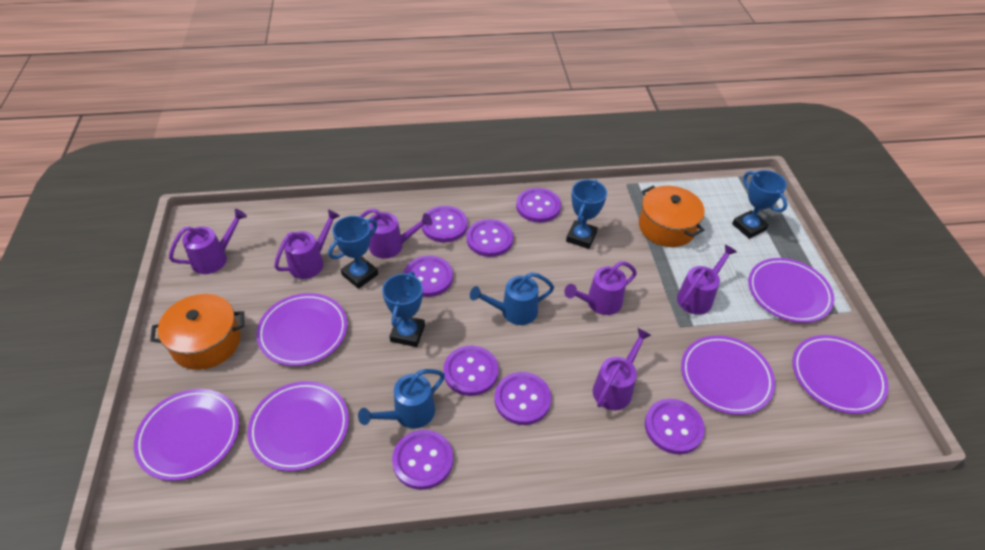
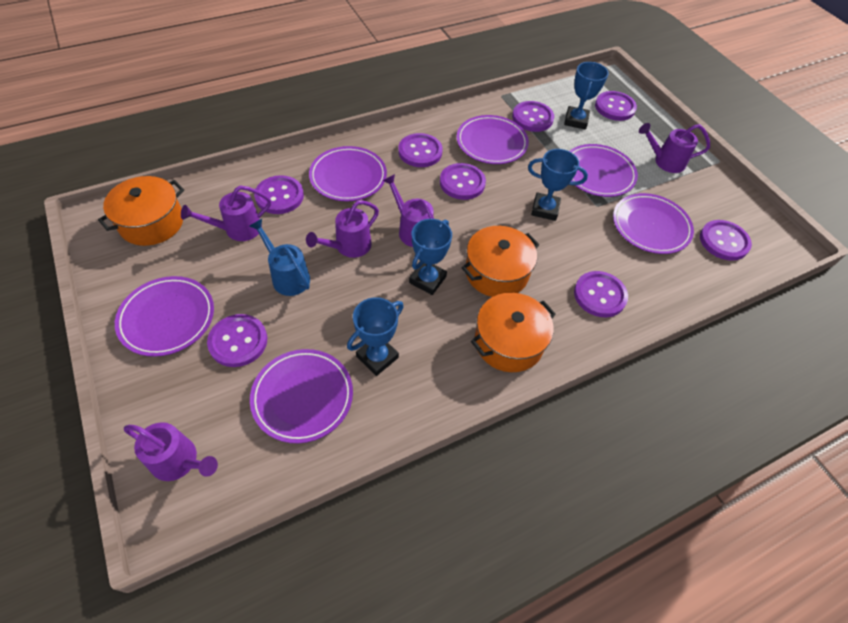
blue watering can: [358,369,445,429] [470,272,554,325] = 2 -> [250,219,310,296] = 1
orange pot: [150,294,244,370] [639,186,705,247] = 2 -> [98,176,184,246] [461,226,539,297] [471,293,556,372] = 3
purple watering can: [169,209,247,274] [274,209,340,279] [360,208,432,259] [564,261,637,315] [593,328,651,410] [677,244,737,315] = 6 -> [124,422,218,481] [181,185,271,241] [306,200,379,258] [383,174,434,247] [639,123,710,173] = 5

